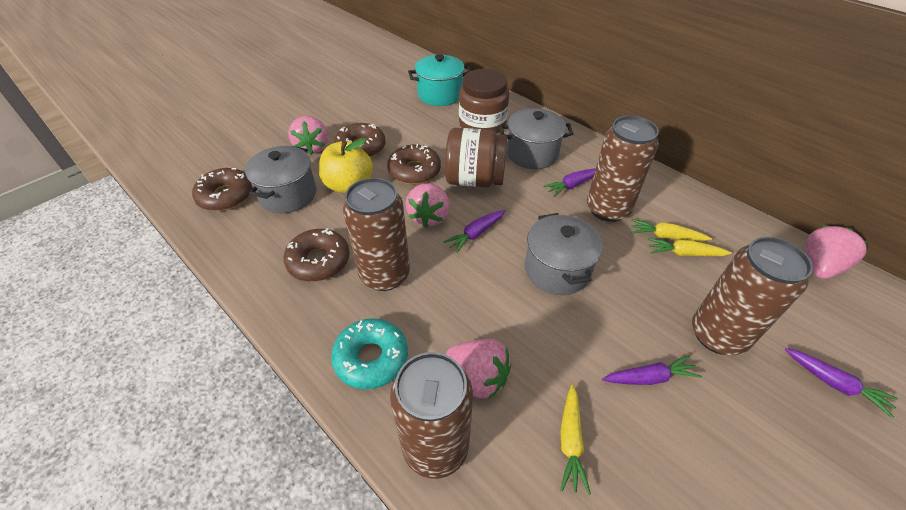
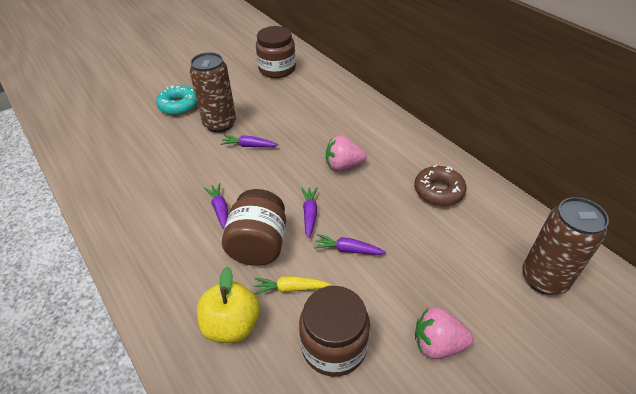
brown can: [343,178,410,291] [390,352,473,479] [587,116,659,222] [692,237,813,355] = 4 -> [190,52,236,133] [522,197,609,295] = 2
brown donut: [192,168,253,211] [283,228,350,282] [334,123,386,158] [387,144,441,184] = 4 -> [414,165,467,206] = 1
brown jar: [445,128,507,187] [459,69,509,134] = 2 -> [222,189,286,266] [256,26,296,78] [299,286,370,377] = 3
grey pot: [245,146,316,213] [499,108,573,169] [525,213,603,295] = 3 -> none = 0
pink strawberry: [288,116,328,155] [406,183,450,227] [446,339,511,400] [805,225,867,279] = 4 -> [326,136,367,171] [415,307,474,359] = 2
turquoise pot: [408,54,471,106] = 1 -> none = 0
yellow carrot: [560,385,591,495] [631,219,712,241] [647,238,732,256] = 3 -> [254,276,331,295] = 1

